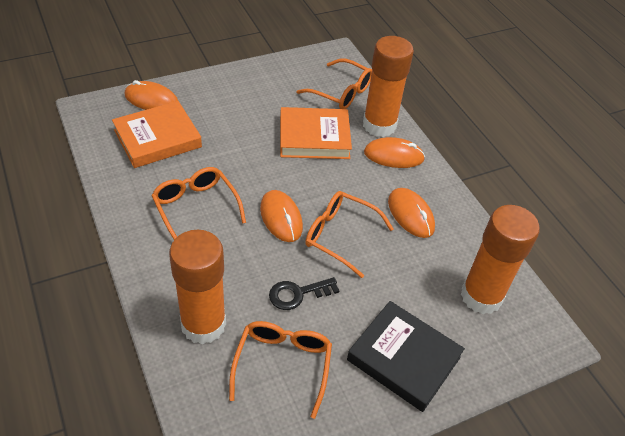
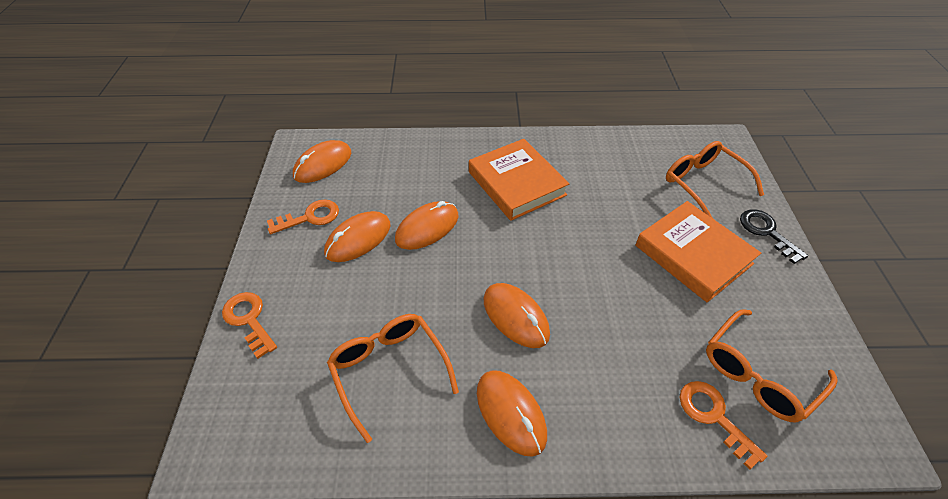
black book: [347,301,465,412] = 1 -> none = 0
orange glasses: [151,167,246,240] [229,321,332,419] [296,59,372,109] [305,191,394,278] = 4 -> [327,314,459,443] [666,141,764,218] [706,309,838,422] = 3
orange glue stick: [169,230,226,345] [363,36,414,137] [461,205,540,314] = 3 -> none = 0
orange key: none = 0 -> [222,292,277,359] [267,199,339,234] [680,381,767,470] = 3
orange mouse: [124,80,178,110] [260,190,303,242] [364,137,425,168] [388,188,435,238] = 4 -> [293,140,351,183] [324,211,391,262] [395,201,459,250] [477,370,547,457] [483,283,550,348] = 5

